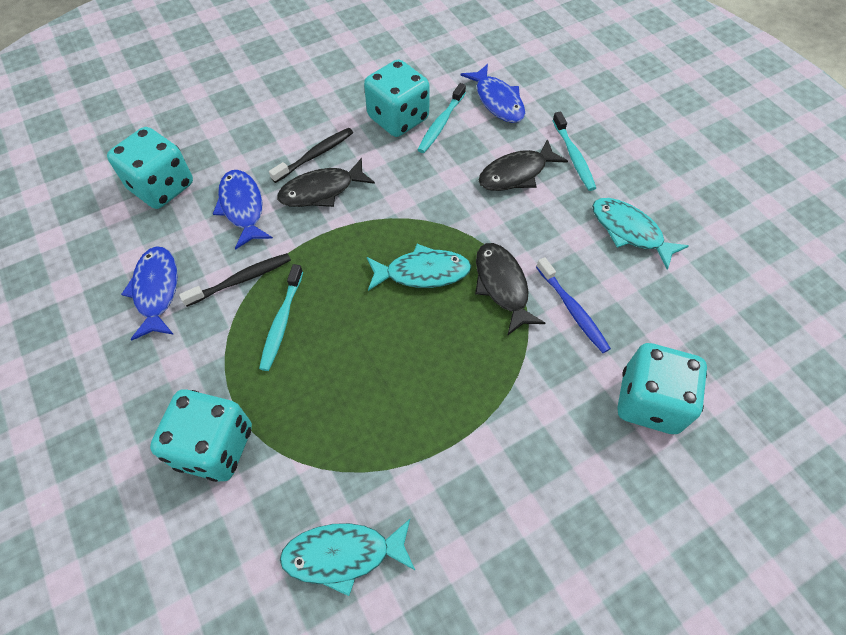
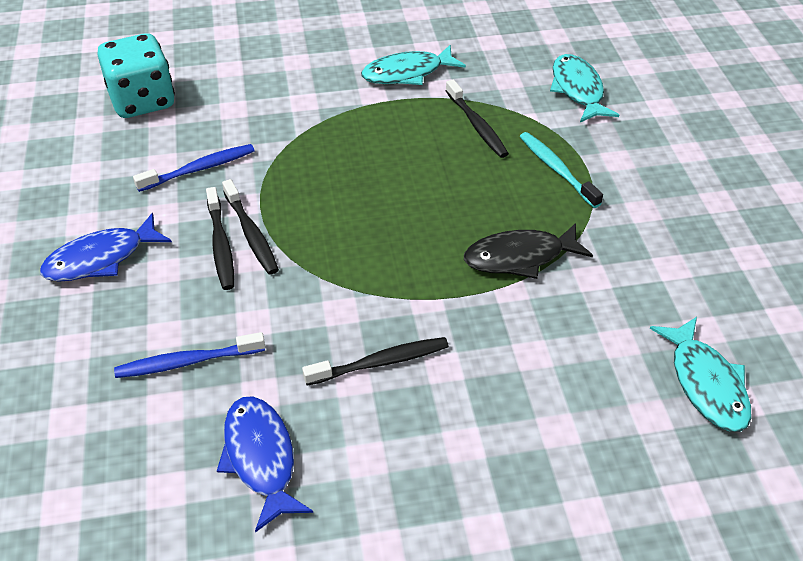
black fish: [277,158,375,207] [475,243,545,336] [479,139,568,191] = 3 -> [464,223,593,279] = 1
black toothbrush: [179,253,291,307] [269,128,353,183] = 2 -> [206,187,234,290] [222,179,279,275] [302,337,449,386] [446,79,509,158] = 4
blue fish: [121,247,178,341] [213,170,273,249] [460,64,525,123] = 3 -> [40,213,172,282] [217,396,313,533] = 2
blue toothbrush: [536,257,611,353] = 1 -> [114,332,265,378] [133,144,255,192] = 2
turquoise dice: [107,127,193,209] [150,389,252,482] [364,59,430,137] [617,343,707,434] = 4 -> [98,33,175,118] = 1
turquoise toothbrush: [259,264,303,371] [417,83,466,153] [552,112,596,191] = 3 -> [520,132,603,208] = 1

